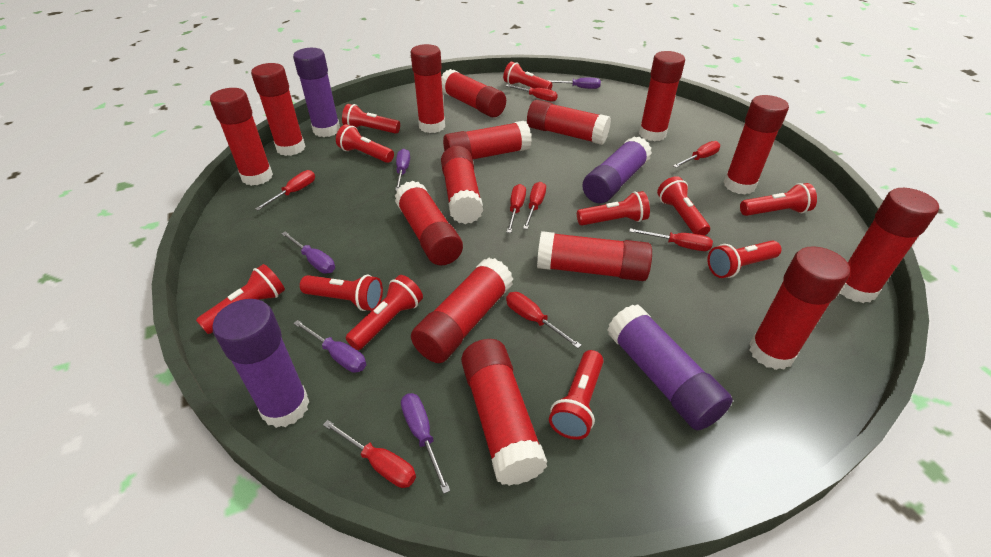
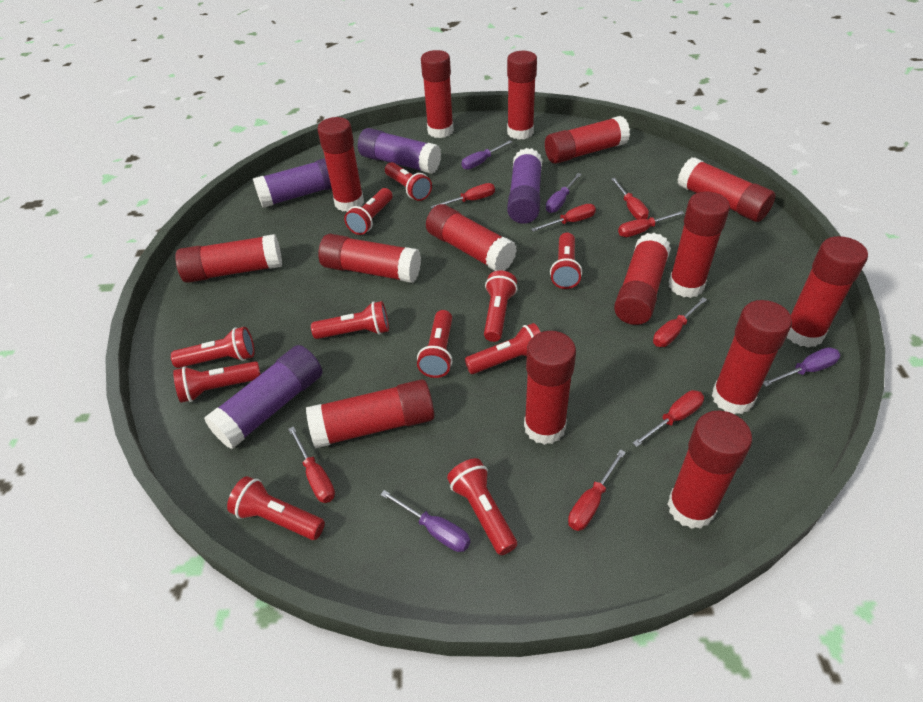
purple screwdriver: [281,231,335,273] [293,320,366,373] [395,149,410,191] [401,393,450,494] [547,78,601,89] = 5 -> [380,490,470,552] [461,140,512,170] [546,173,581,213] [763,347,840,387] = 4

